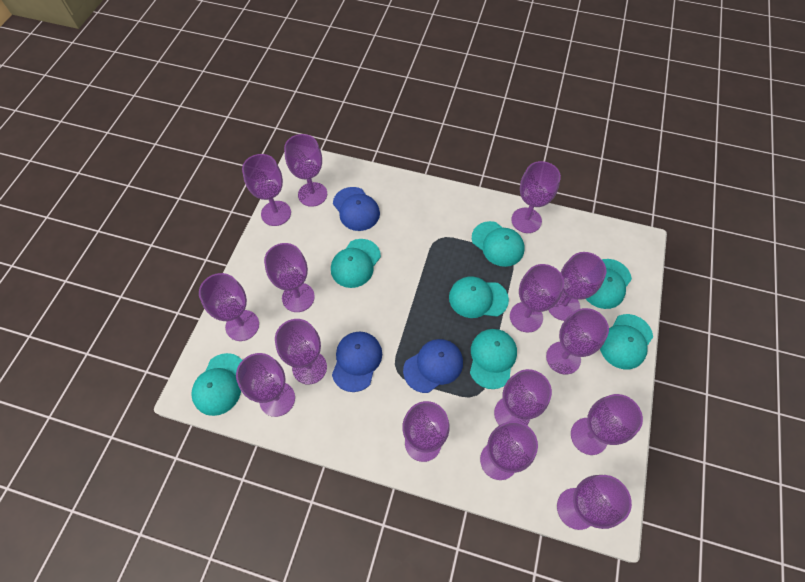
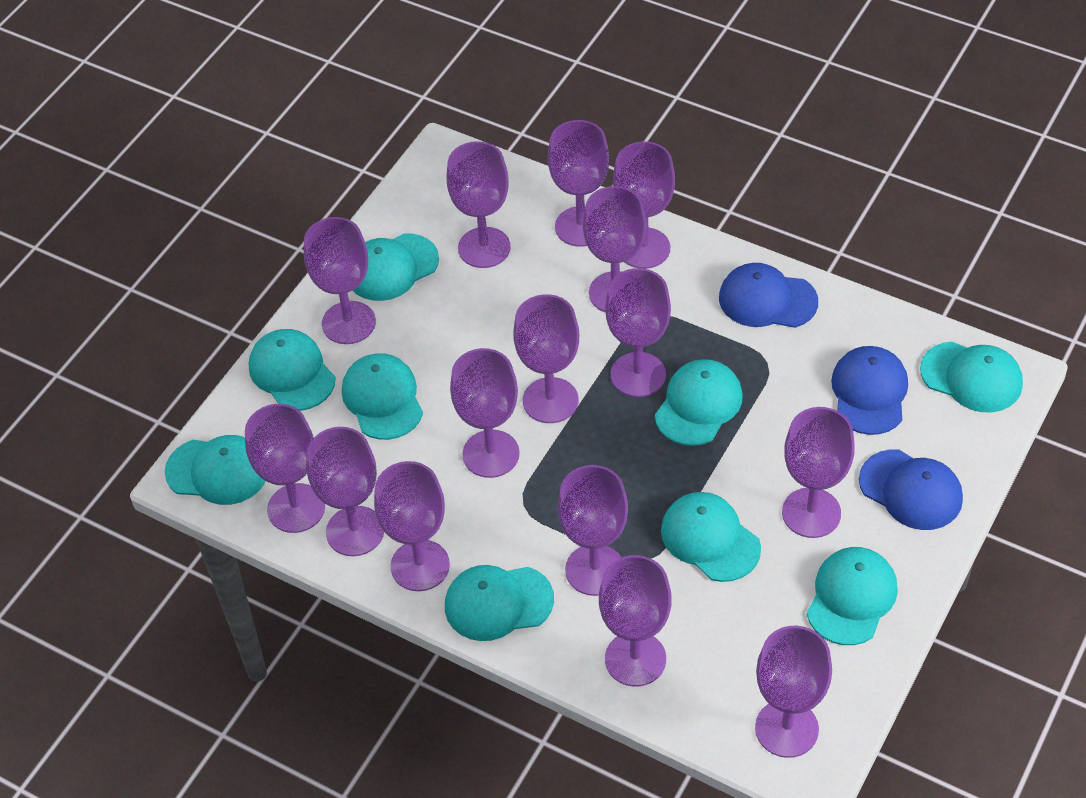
turquoise cap: [191,353,242,416] [331,239,381,288] [449,276,509,318] [470,329,517,389] [472,221,525,267] [586,259,632,309] [600,314,653,369] = 7 -> [165,435,266,505] [249,329,336,411] [342,353,423,440] [353,234,439,301] [445,565,554,641] [655,359,743,446] [661,492,761,582] [807,547,898,645] [920,341,1023,413] = 9

